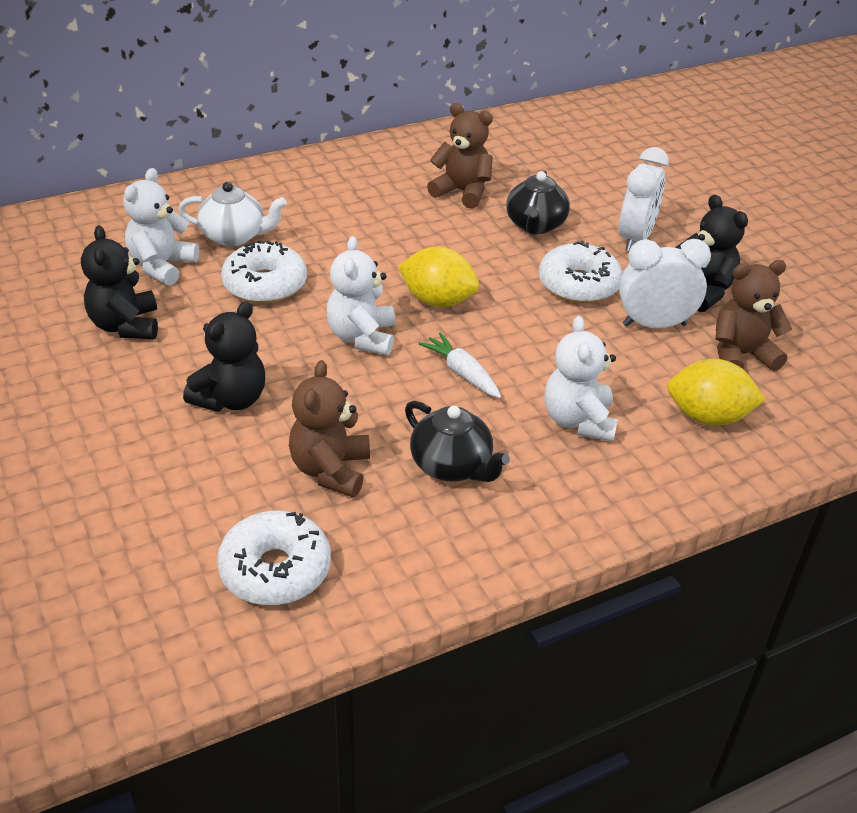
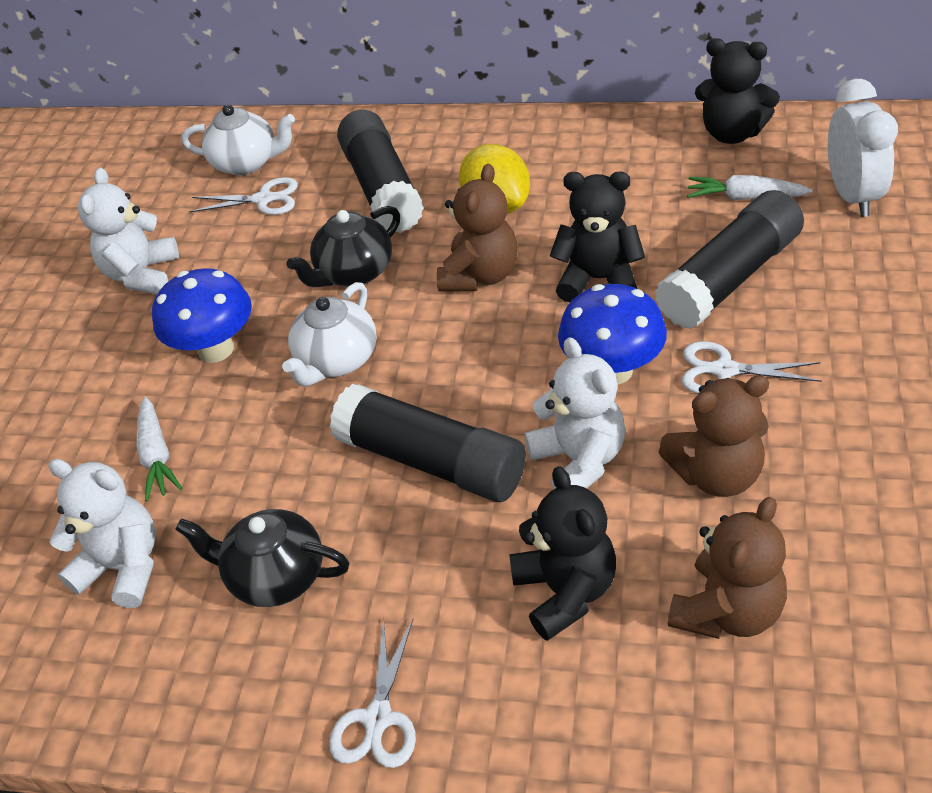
black glue stick: none = 0 -> [330,384,526,502] [337,110,424,233] [655,190,804,329] = 3
blue mushroom: none = 0 -> [152,268,252,363] [558,284,667,385] = 2
white carrot: [418,332,501,398] = 1 -> [137,396,182,502] [687,175,813,200] = 2
white clock: [619,147,669,251] [619,239,711,328] = 2 -> [828,79,898,217] = 1
white donut: [217,511,331,605] [221,240,307,304] [539,241,622,304] = 3 -> none = 0
white scissors: none = 0 -> [189,177,298,215] [329,617,416,768] [682,341,822,394] = 3
white teapot: [178,182,287,246] = 1 -> [181,104,295,175] [282,282,377,386] = 2
yellow lemon: [398,247,479,307] [667,359,766,426] = 2 -> [459,144,530,214] = 1

